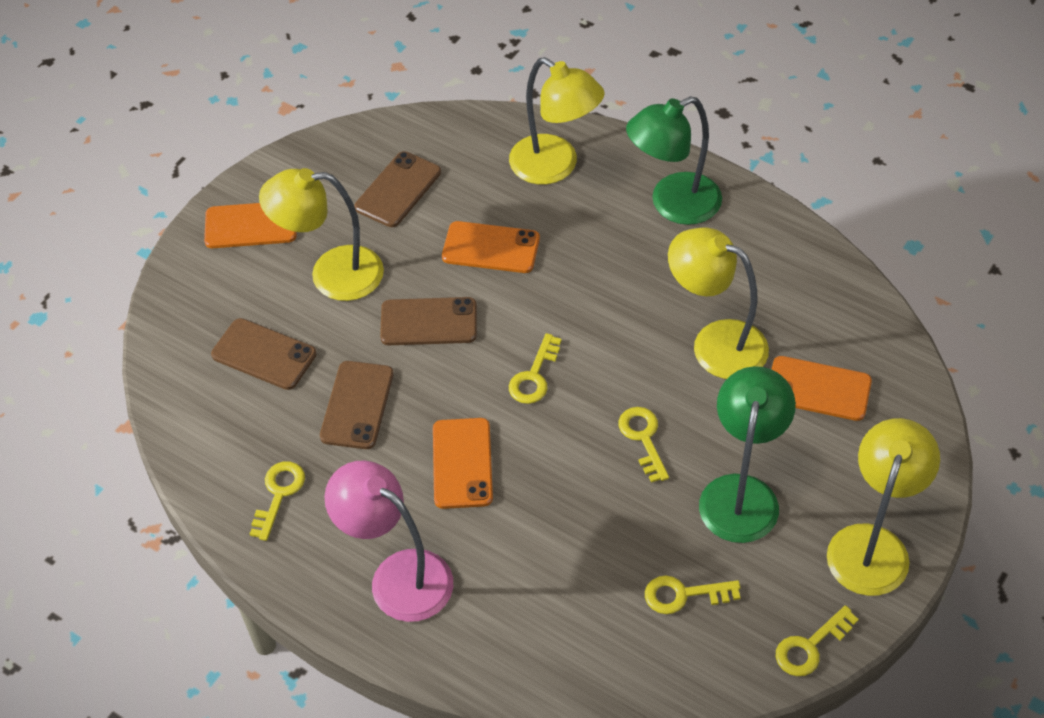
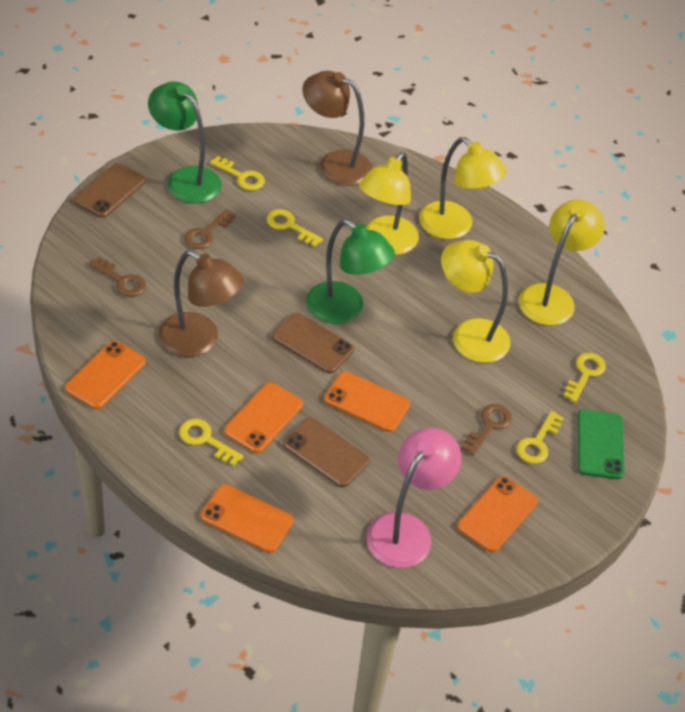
brown key: none = 0 -> [89,257,146,297] [184,209,236,249] [462,404,512,456] = 3
brown lamp: none = 0 -> [159,250,244,357] [302,71,372,186] = 2
brown phone: [211,318,317,390] [320,361,394,449] [355,151,441,227] [380,297,477,345] = 4 -> [74,163,146,218] [272,312,354,374] [283,418,370,488] = 3
green phone: none = 0 -> [578,409,624,479] = 1
orange phone: [204,203,297,248] [433,418,493,509] [442,221,540,273] [772,356,872,421] = 4 -> [65,341,146,409] [201,484,294,553] [224,382,303,453] [324,371,410,432] [457,476,538,552] = 5

